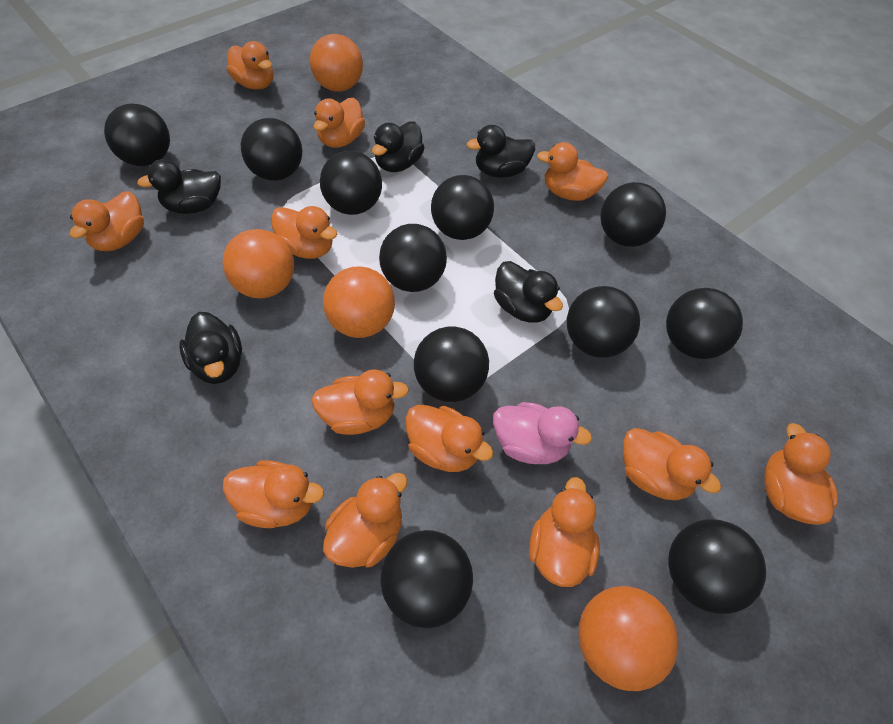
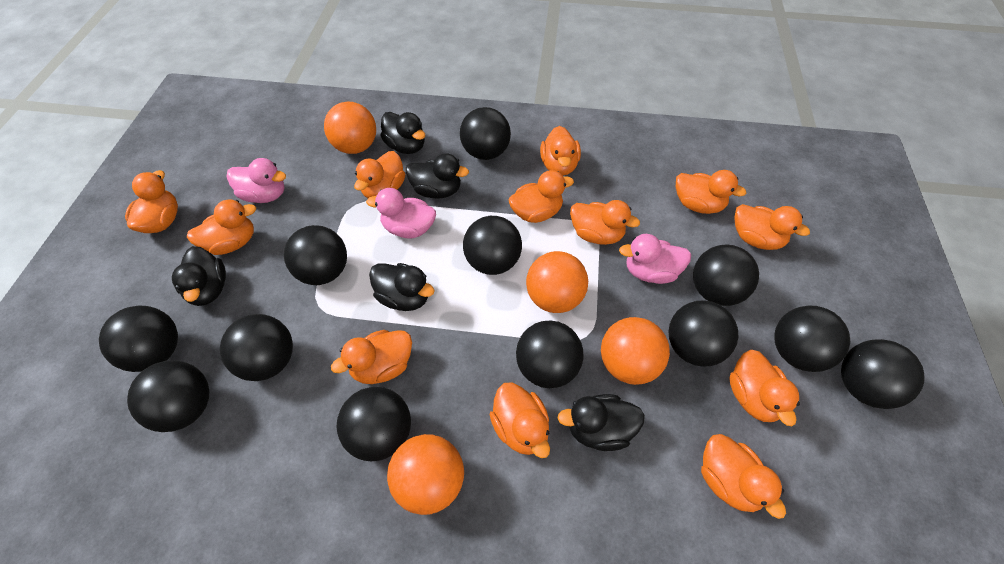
black ball: [104,104,170,166] [241,118,302,181] [320,151,382,215] [379,224,447,292] [380,530,473,628] [414,327,489,402] [431,175,494,240] [567,286,640,358] [600,182,666,247] [666,288,743,359] [668,519,766,614] = 11 -> [99,306,178,372] [127,360,209,432] [220,314,293,381] [284,225,347,285] [337,387,411,461] [460,107,511,160] [463,216,522,275] [516,321,583,388] [669,300,739,367] [693,244,759,306] [774,305,850,372] [841,339,925,409] = 12
pink duck: [493,402,592,464] = 1 -> [227,158,286,203] [366,188,436,239] [619,234,691,284] = 3

